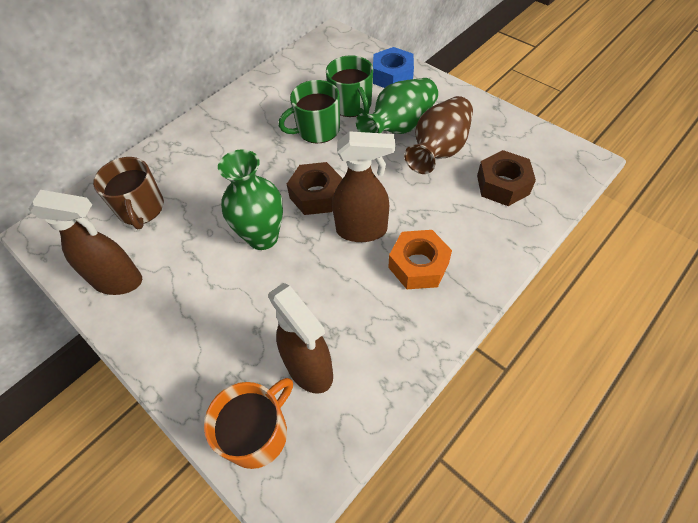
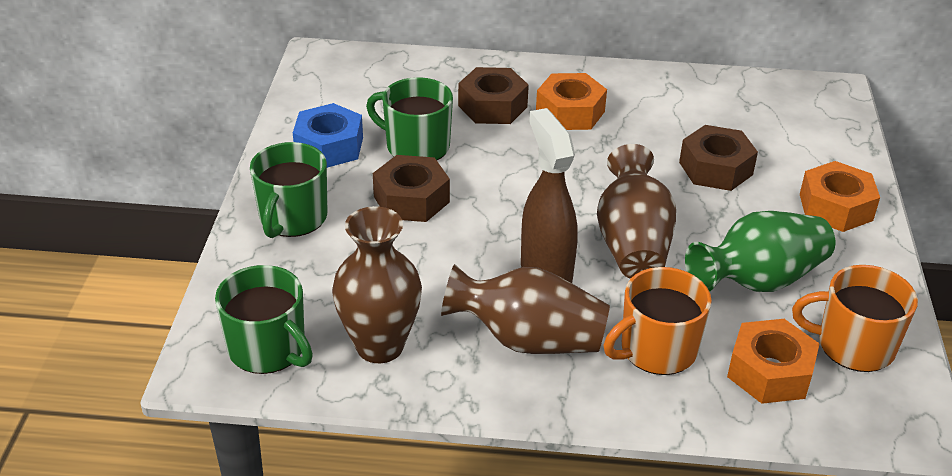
brown mug: [93,157,164,229] = 1 -> none = 0
brown nut: [287,162,342,215] [477,150,536,206] = 2 -> [373,155,450,222] [458,67,529,124] [679,125,758,191] = 3
brown spray bottle: [29,190,142,295] [268,283,333,394] [332,131,395,242] = 3 -> [521,108,577,283] = 1
brown vase: [404,96,473,174] = 1 -> [332,206,422,363] [441,264,610,354] [597,144,676,279] = 3
green mug: [278,80,340,144] [326,55,373,117] = 2 -> [215,265,313,374] [250,142,327,238] [366,77,453,160] = 3
green vase: [218,149,283,250] [356,78,438,134] = 2 -> [685,211,835,292] = 1
orange mug: [204,378,293,469] = 1 -> [604,267,712,375] [792,265,918,372] = 2
orange nut: [388,230,452,289] = 1 -> [536,73,607,130] [727,319,820,404] [800,161,880,232] = 3

